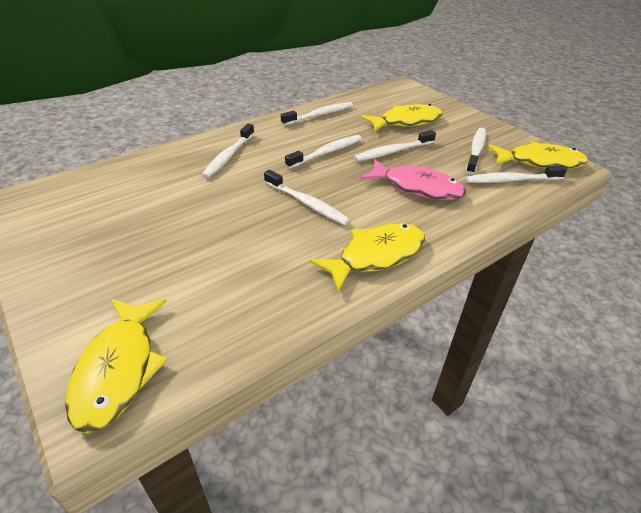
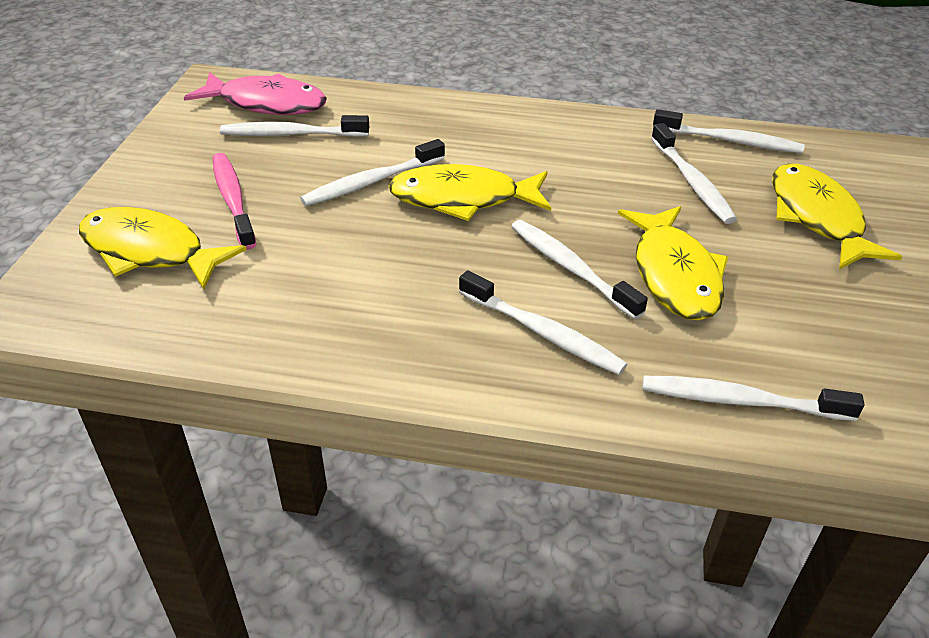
pink toothbrush: none = 0 -> [213,153,256,250] = 1

